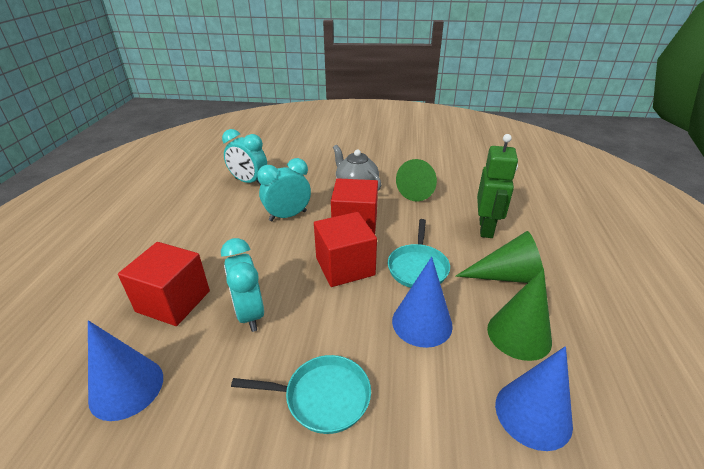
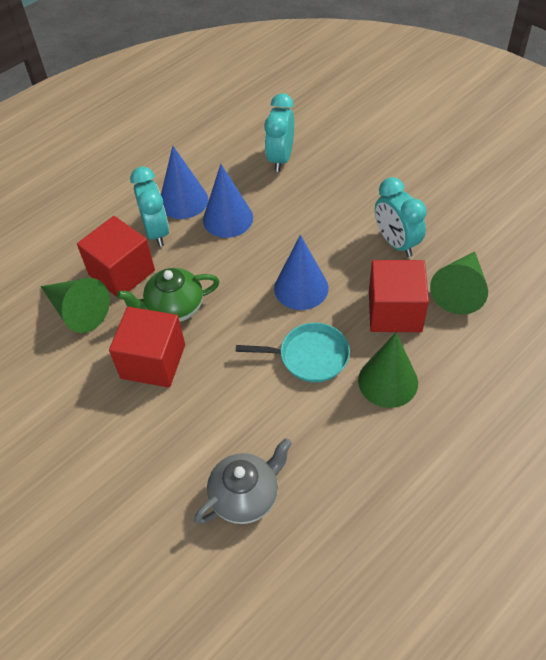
green robot: [477,134,518,238] = 1 -> none = 0
green teapot: none = 0 -> [117,268,220,322] = 1
turquoise pan: [231,355,371,434] [388,219,450,288] = 2 -> [236,323,350,382] = 1

